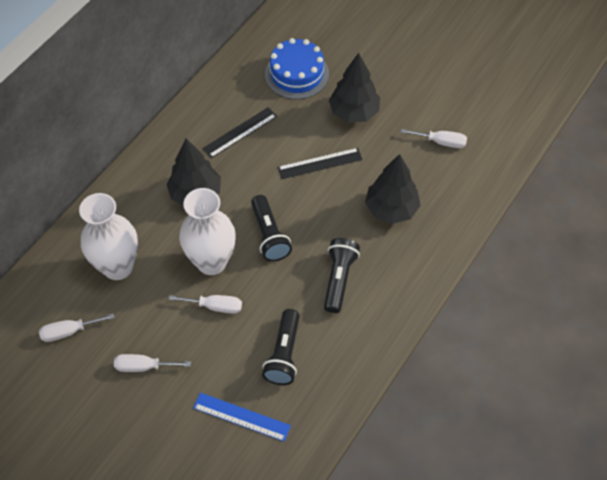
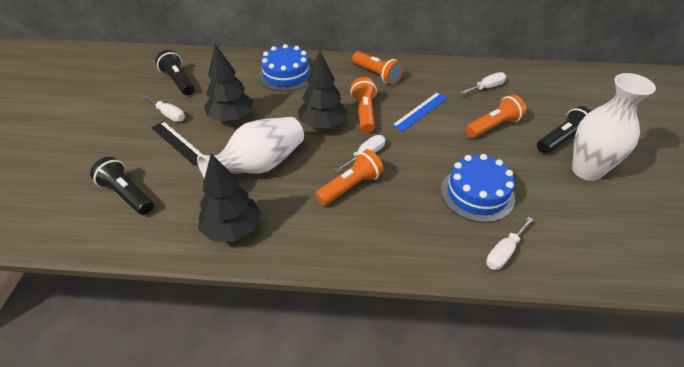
black ruler: [202,108,277,158] [278,148,363,179] = 2 -> [151,121,203,166] = 1
blue cake: [265,38,329,99] = 1 -> [259,44,312,92] [441,154,515,223] = 2
orange flashlight: none = 0 -> [315,149,384,206] [350,77,377,133] [352,51,403,85] [465,94,526,138] = 4

